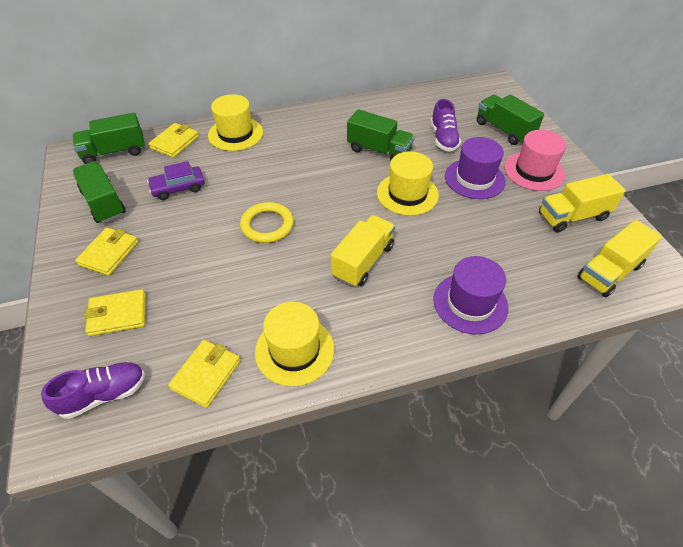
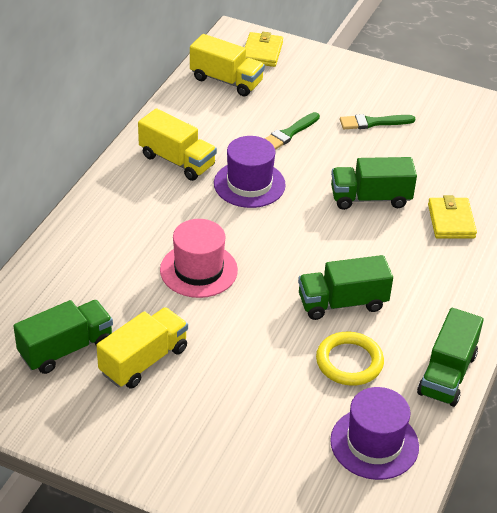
green brush: none = 0 -> [265,112,320,150] [340,114,416,129] = 2
purple car: [147,161,205,200] = 1 -> none = 0
purple shoe: [41,362,145,419] [431,99,461,152] = 2 -> none = 0
yellow hat: [208,94,263,151] [255,302,334,386] [377,151,439,216] = 3 -> none = 0
yellow wallet: [75,227,138,276] [84,289,146,336] [148,123,199,158] [168,340,240,408] = 4 -> [245,32,283,67] [428,195,477,238] = 2

